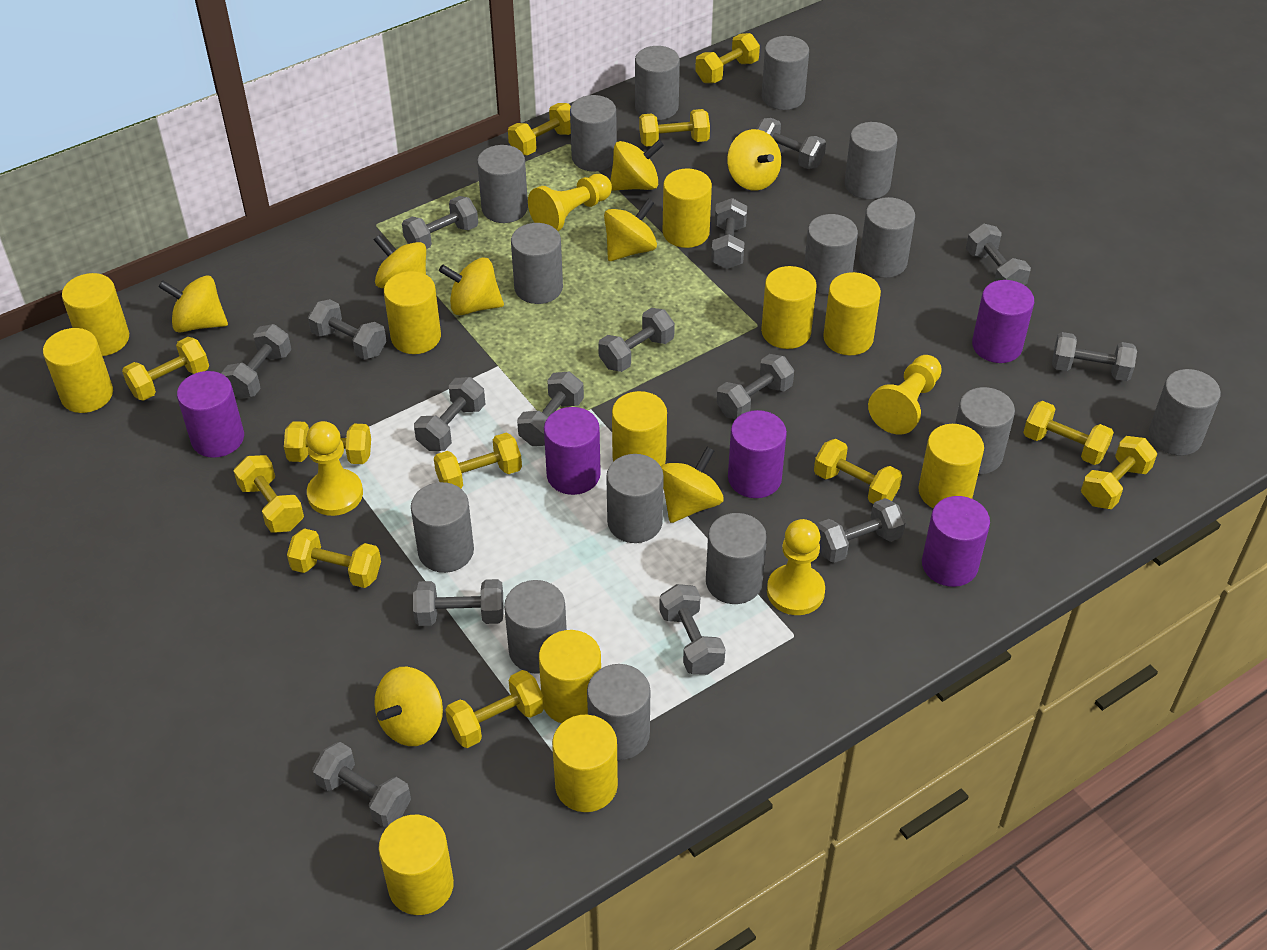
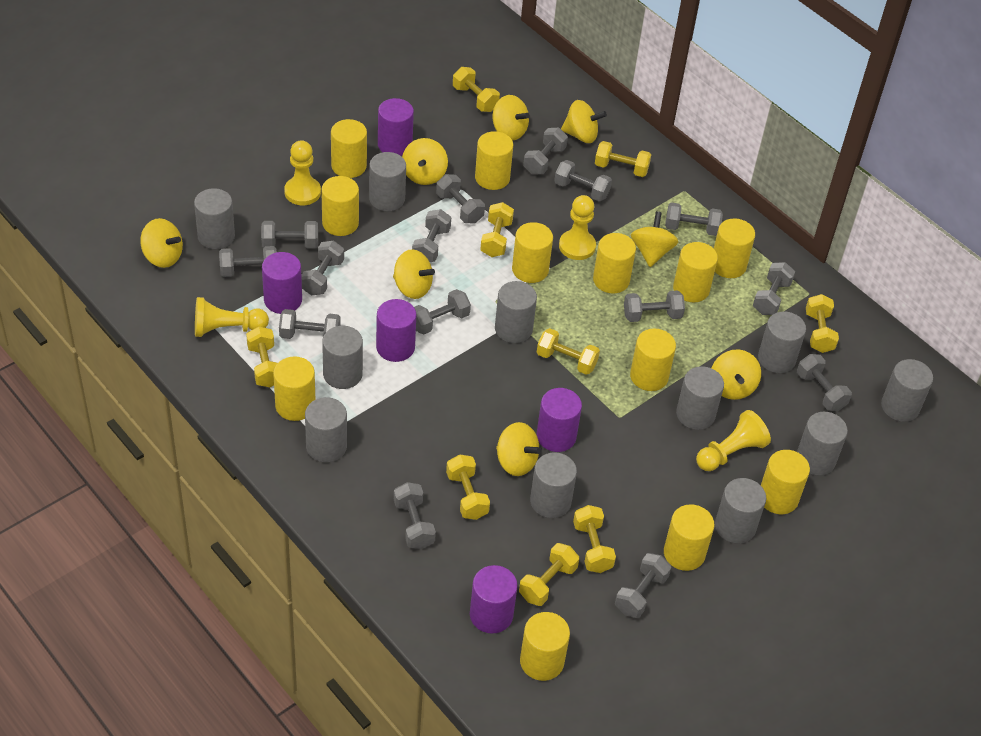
grey cylinder: [411,482,474,573] [477,145,528,223] [504,580,567,674] [511,223,563,304] [570,95,617,172] [587,664,650,760] [606,454,664,543] [635,46,680,120] [706,513,767,604] [762,36,809,110] [804,214,858,295] [845,122,898,199] [859,197,915,278] [955,387,1015,474] [1149,369,1221,456] = 15 -> [194,188,235,249] [305,397,347,462] [322,326,363,389] [369,152,406,211] [495,281,537,343] [530,453,577,518] [676,366,724,430] [715,478,766,544] [758,311,806,373] [797,412,848,476] [881,359,933,422] = 11
yellow cylinder: [43,328,113,413] [62,273,129,356] [378,815,454,915] [384,271,441,354] [539,630,601,723] [552,715,618,812] [612,391,667,466] [663,168,712,248] [761,266,817,349] [823,272,881,355] [919,424,984,508] = 11 -> [273,356,315,421] [321,176,359,236] [331,119,367,178] [475,131,513,190] [512,222,553,283] [520,612,570,681] [593,233,636,293] [630,329,676,391] [664,504,715,571] [673,242,718,302] [714,218,755,278] [761,450,810,514] = 12
yellow dumbbell: [122,337,209,401] [234,455,304,533] [284,421,371,464] [287,528,381,588] [434,433,522,489] [445,670,544,748] [508,103,571,155] [639,109,710,147] [695,33,760,83] [814,439,902,504] [1023,401,1114,465] [1081,436,1157,509] = 12 -> [246,326,277,387] [446,454,490,520] [453,67,500,112] [480,202,514,257] [519,543,579,606] [537,328,600,375] [573,505,616,573] [595,141,651,177] [806,294,839,353] = 9

